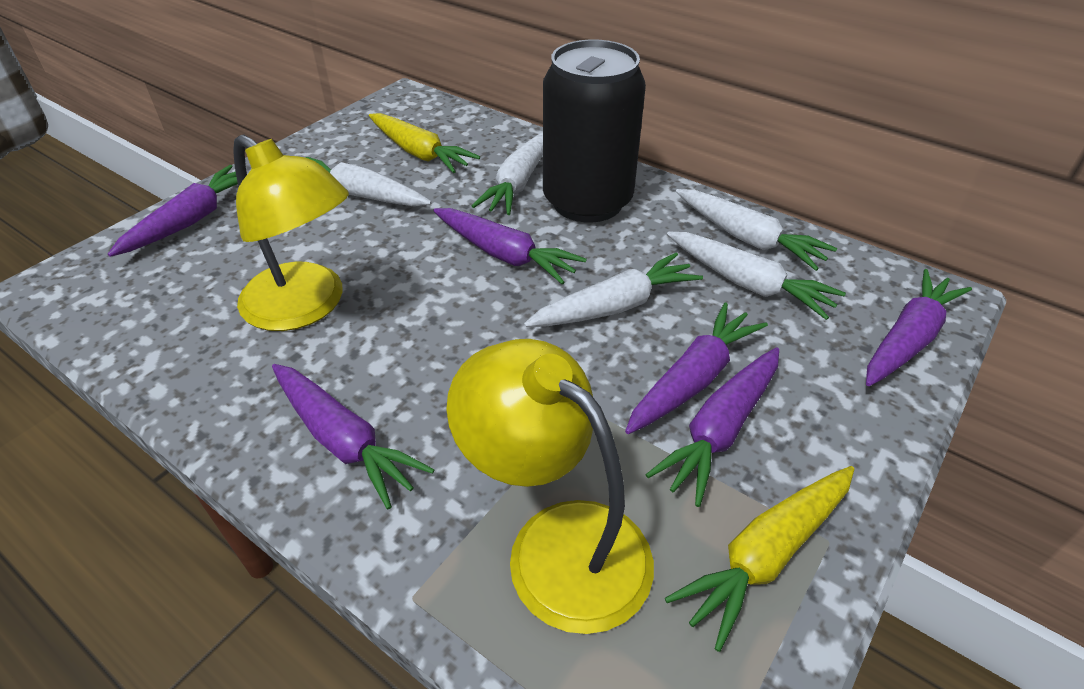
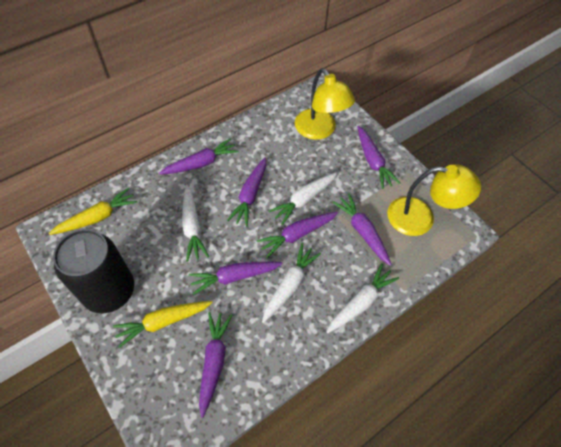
purple carrot: [108,165,238,257] [272,364,435,509] [433,208,587,284] [625,302,768,434] [645,348,779,507] [866,269,972,386] = 6 -> [159,138,239,175] [189,262,283,295] [199,312,232,417] [227,157,266,226] [257,212,338,258] [332,193,392,266] [358,126,400,189] = 7
white carrot: [306,157,431,207] [472,132,543,215] [524,253,703,327] [667,231,846,320] [676,189,837,271] = 5 -> [182,185,209,262] [262,243,321,323] [269,172,338,225] [327,263,399,333] = 4

